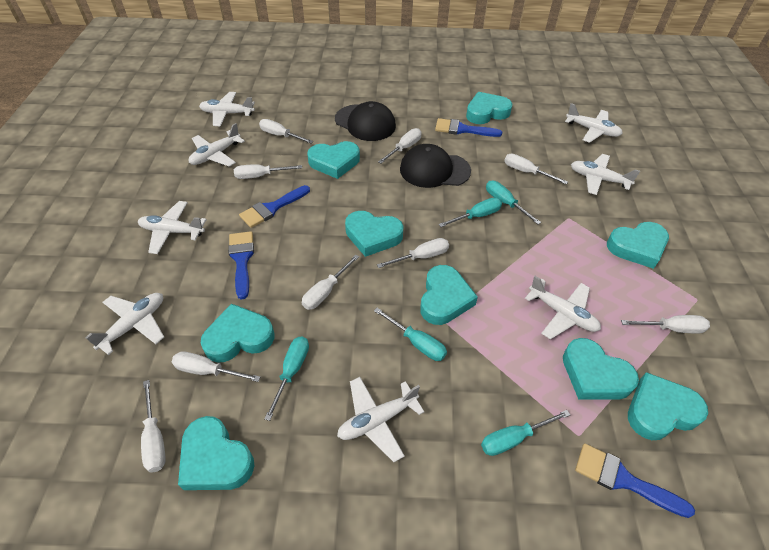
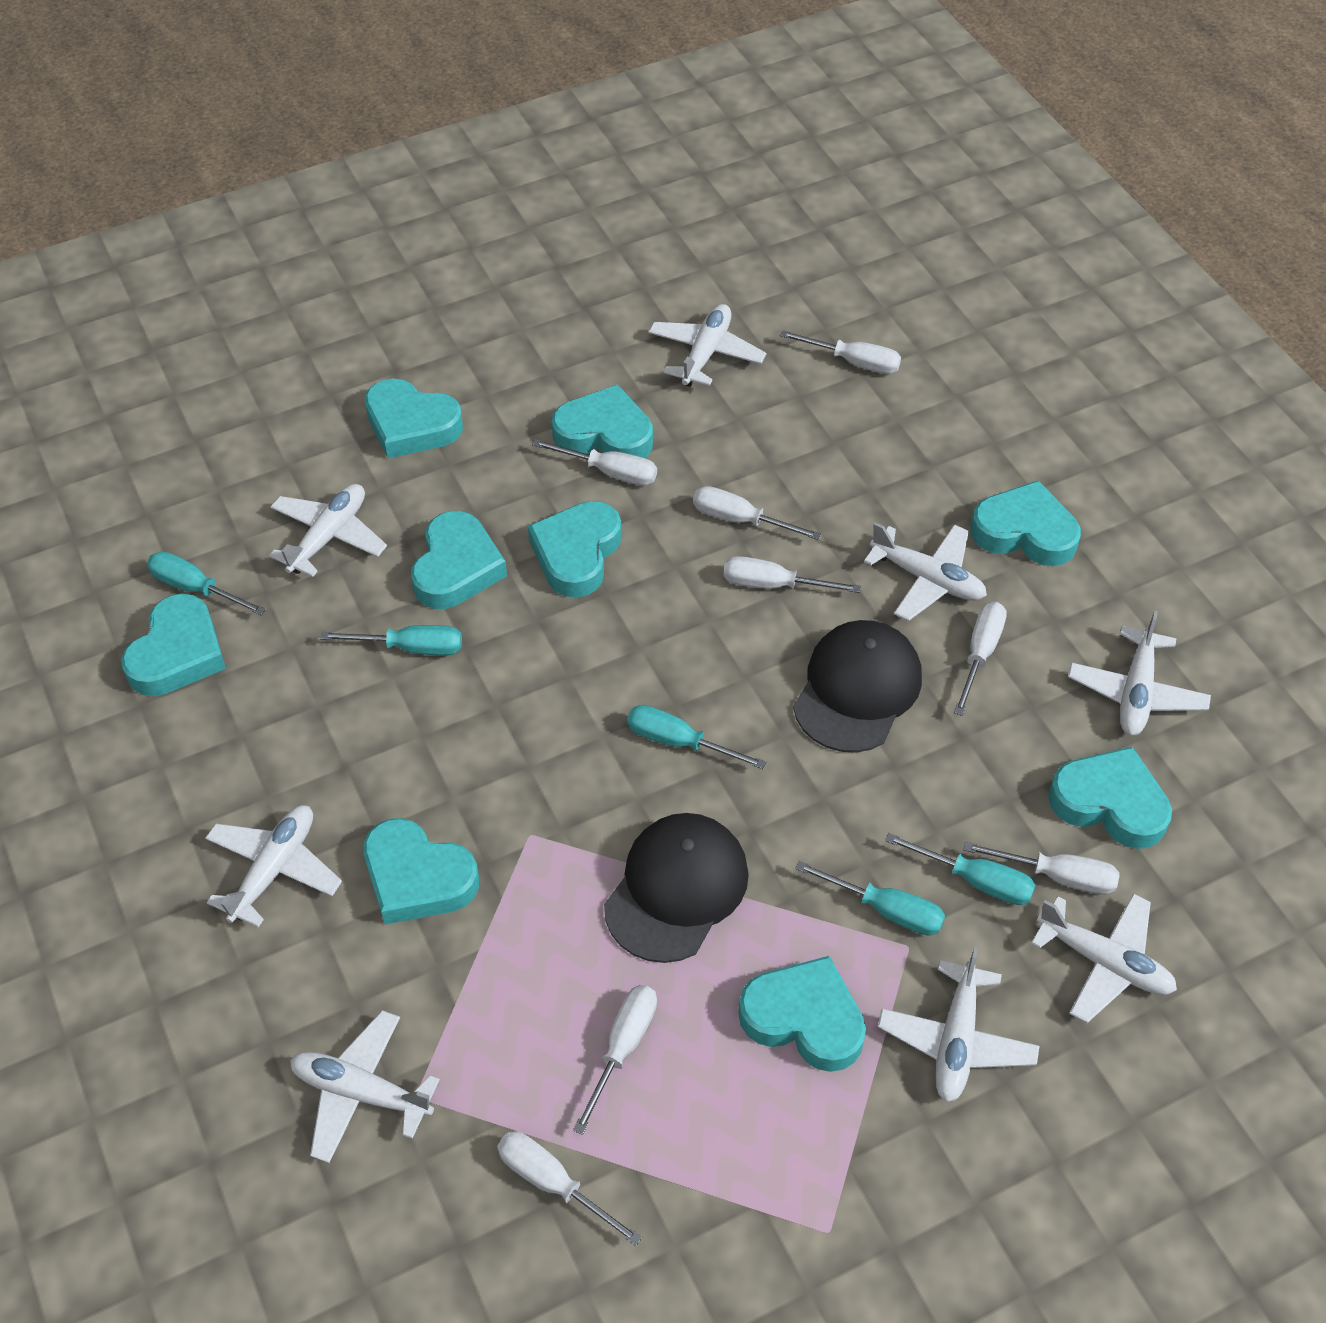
blue brush: [228,231,254,299] [239,185,310,228] [435,118,502,137] [575,443,695,518] = 4 -> none = 0
white screwdriver: [141,380,166,473] [172,351,260,382] [234,164,302,179] [259,119,313,143] [302,254,359,310] [377,238,449,268] [378,128,422,163] [504,154,568,184] [621,315,710,333] = 9 -> [497,1131,642,1246] [532,439,657,486] [573,985,657,1135] [693,486,821,540] [723,556,861,593] [780,330,901,374] [954,602,1007,716] [963,842,1119,894] = 8

